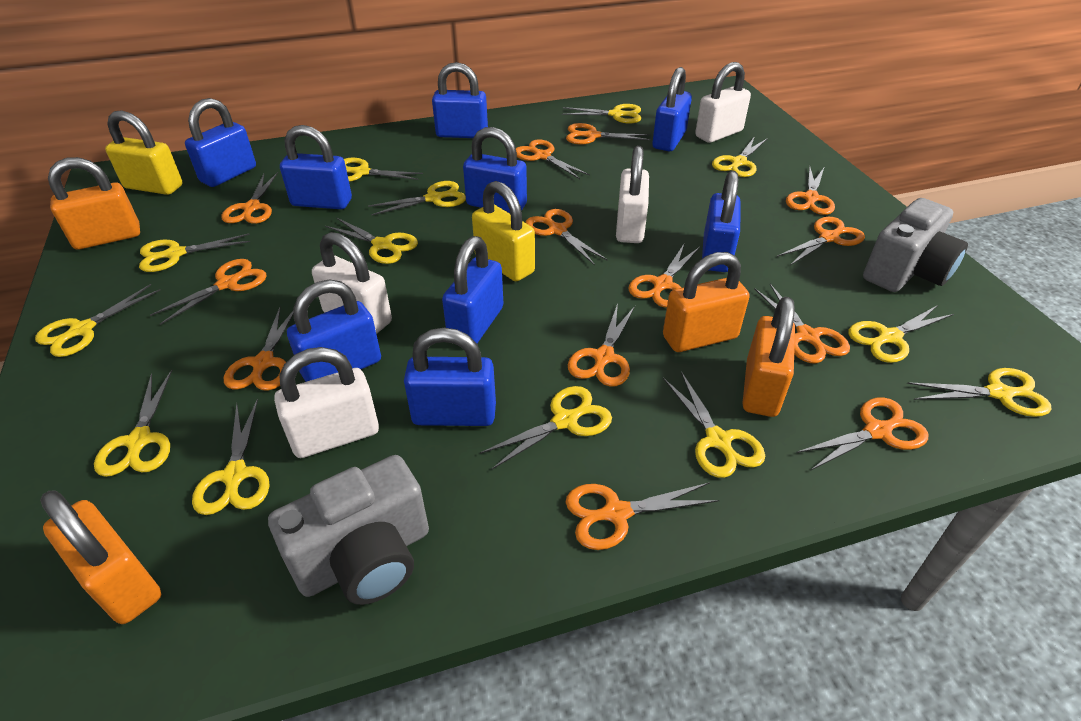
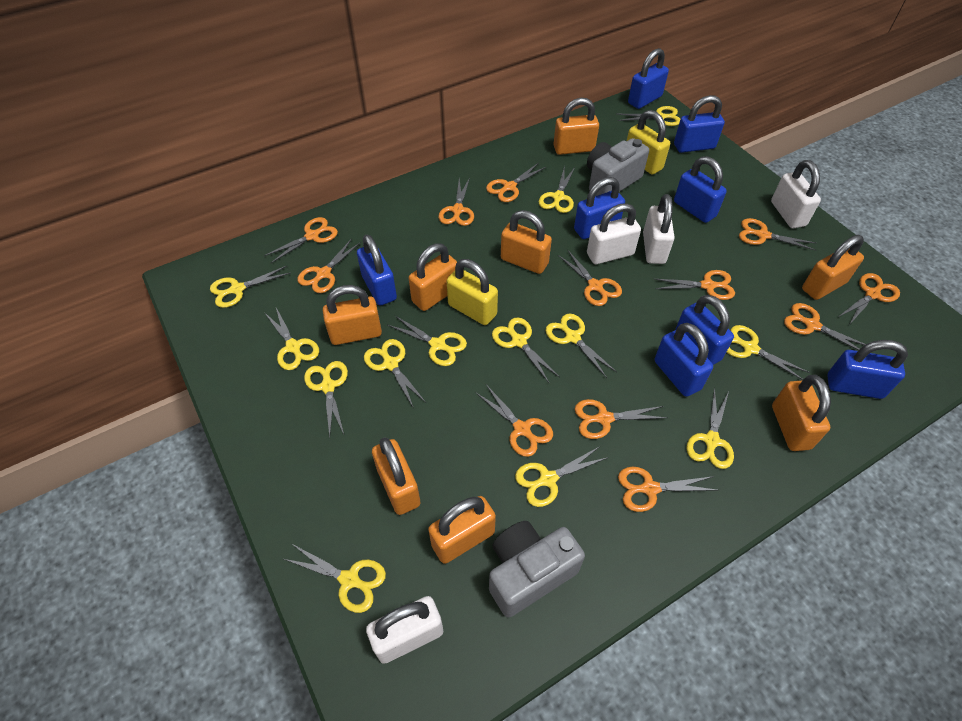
blue padlock: [185,98,256,187] [280,125,352,209] [287,279,381,382] [404,328,496,426] [432,62,488,138] [442,236,503,343] [463,127,527,213] [652,67,692,151] [702,171,740,272] = 9 -> [357,235,397,305] [574,177,625,239] [628,48,669,109] [655,323,713,397] [674,95,725,153] [674,156,727,223] [675,295,734,365] [827,340,908,399] = 8
orange padlock: [40,491,161,624] [48,157,140,249] [663,252,750,352] [743,297,795,417] = 4 -> [323,285,382,345] [372,437,421,515] [409,243,457,311] [428,496,496,564] [501,210,552,274] [553,98,599,155] [772,375,831,451] [802,235,864,300] = 8
orange scissors: [150,259,267,325] [221,172,278,224] [224,307,294,391] [516,139,590,179] [525,209,607,265] [565,482,720,550] [566,123,650,145] [568,303,635,387] [628,243,700,308] [755,284,850,363] [777,217,865,265] [786,166,835,215] [796,397,928,470] = 13 -> [264,217,338,263] [297,238,361,293] [438,178,474,226] [475,385,553,457] [486,163,546,202] [558,249,622,306] [575,399,668,439] [618,467,716,512] [655,270,735,300] [739,218,816,251] [784,303,865,351] [838,273,900,325] = 12

